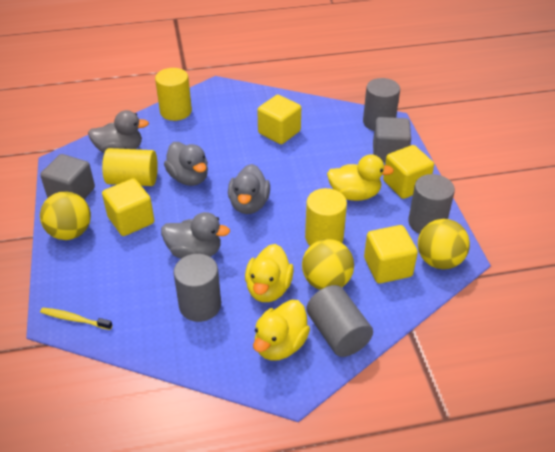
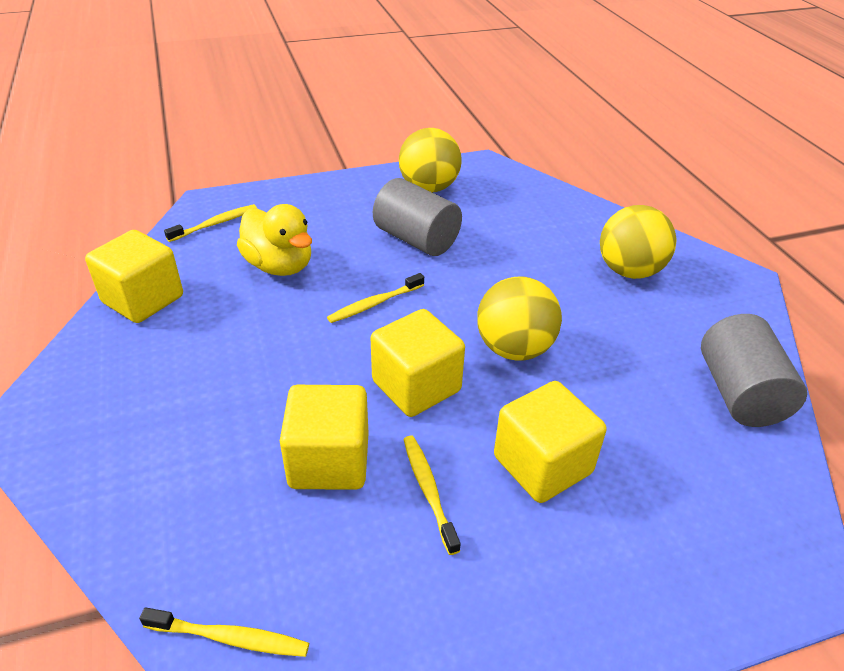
grey cube: [40,154,95,199] [373,117,411,162] = 2 -> none = 0
grey cylinder: [173,254,221,322] [306,285,373,357] [363,78,400,131] [408,174,455,234] = 4 -> [373,178,462,256] [701,314,807,427] = 2
grey duck: [88,110,149,153] [161,212,230,259] [164,142,208,186] [228,164,270,214] = 4 -> none = 0
yellow cylinder: [102,148,158,186] [155,68,192,121] [305,188,347,246] = 3 -> none = 0
yellow duck: [245,244,294,302] [253,300,310,361] [327,154,394,201] = 3 -> [237,204,312,276] = 1
yellow toothbrush: [40,308,112,330] = 1 -> [139,608,309,657] [164,204,257,242] [327,273,424,323] [404,435,461,555] = 4

